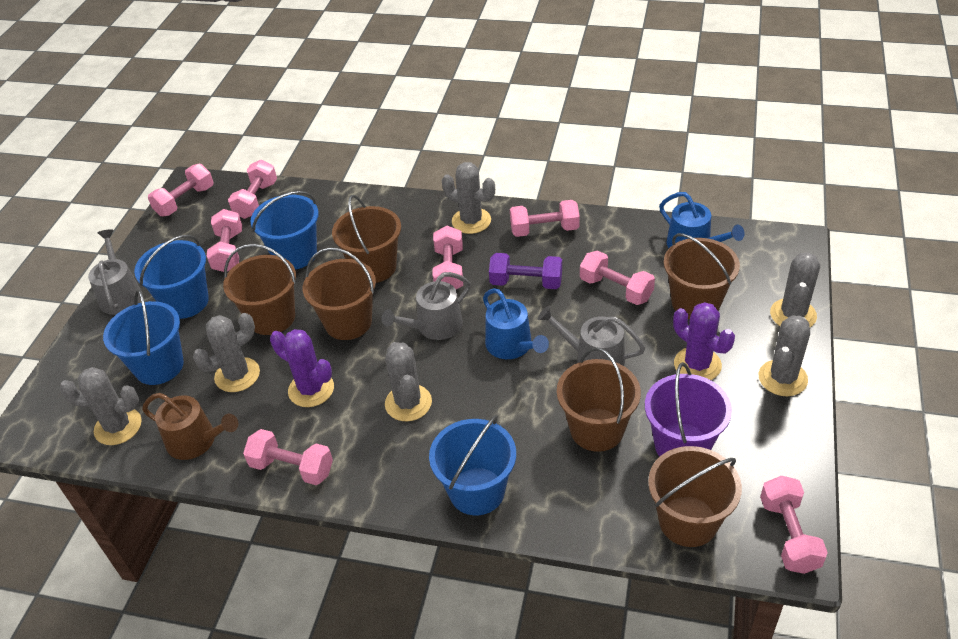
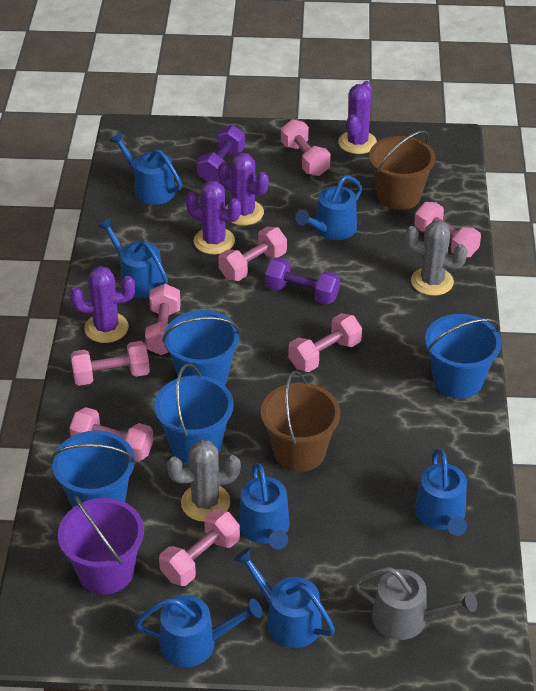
blue watering can: [483,288,549,359] [659,192,744,248] = 2 -> [98,218,168,298] [109,132,182,205] [135,595,262,667] [234,548,335,648] [238,462,290,550] [295,175,362,240] [415,449,467,536] = 7
brown bucket: [223,244,296,335] [303,248,376,340] [332,195,401,283] [557,347,641,452] [648,446,742,547] [664,233,740,319] = 6 -> [261,370,341,472] [369,130,436,210] = 2
brown watering can: [142,393,238,460] = 1 -> none = 0
grey cactus: [60,367,142,445] [193,313,260,392] [385,342,432,421] [442,162,495,234] [758,315,810,396] [770,252,820,327] = 6 -> [167,440,241,522] [405,221,468,296] = 2
grey watering can: [88,229,142,315] [382,272,470,340] [538,306,645,366] = 3 -> [353,567,477,640] = 1
purple cactus: [270,329,334,407] [673,302,735,380] = 2 -> [70,266,135,343] [186,181,241,255] [218,153,269,225] [338,81,377,154] = 4
purple dumbbell: [489,253,562,289] = 1 -> [197,125,245,182] [265,257,340,305] = 2

